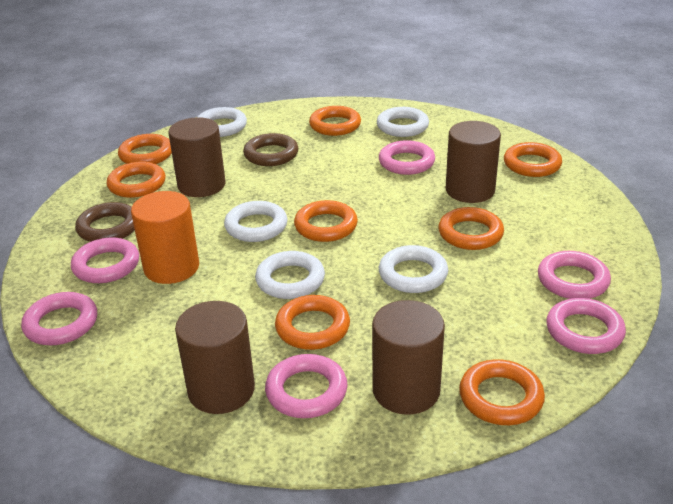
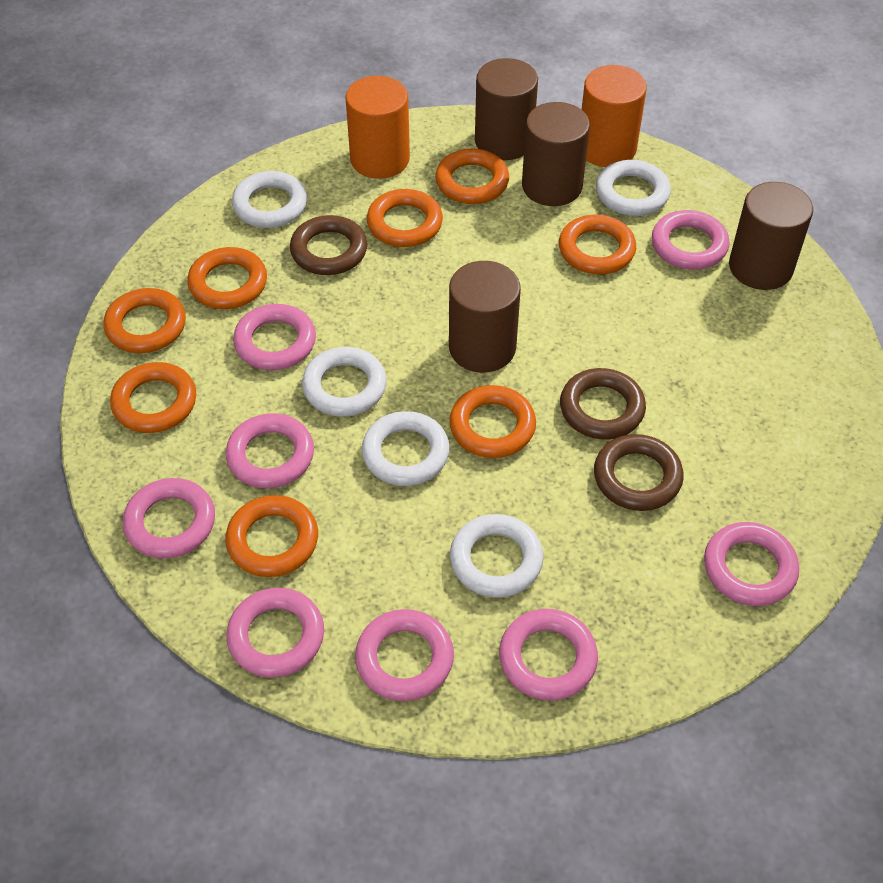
brown ring: [75,202,135,242] [243,133,298,166] = 2 -> [290,215,368,275] [560,368,646,440] [594,434,684,511] = 3
orange cylinder: [131,191,199,284] = 1 -> [345,76,410,179] [582,65,647,167] = 2
pink ring: [21,292,97,345] [71,237,139,283] [265,354,348,418] [379,140,435,175] [538,251,611,299] [546,298,626,354] = 6 -> [123,478,215,558] [226,413,314,489] [226,588,324,678] [233,304,316,370] [355,609,454,701] [499,609,598,701] [652,210,730,270] [704,522,799,606] = 8

